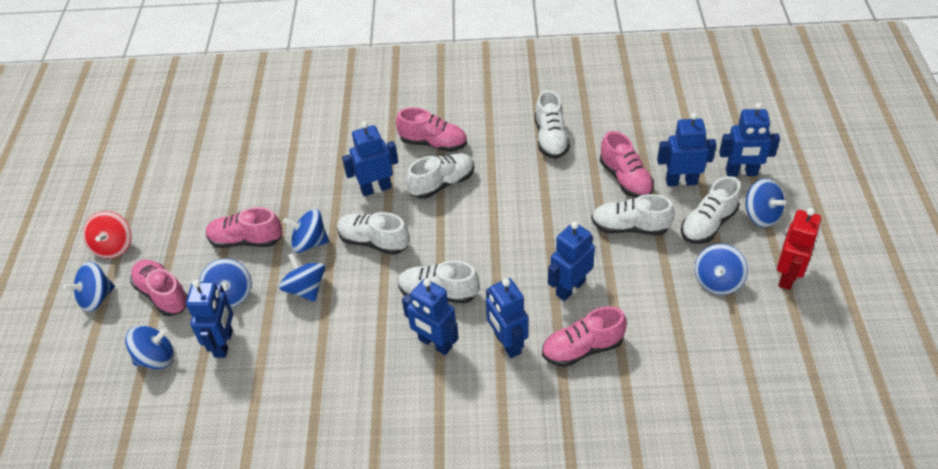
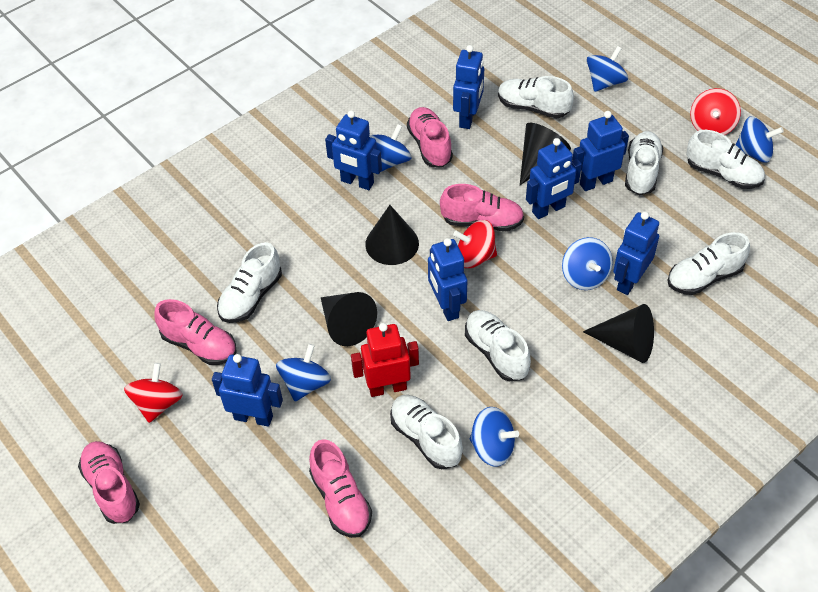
black cone: none = 0 -> [321,292,377,346] [365,205,419,265] [520,123,571,185] [583,304,654,363] = 4
blue spinning top: [63,261,115,312] [125,325,174,369] [199,259,252,308] [279,253,325,302] [283,209,329,253] [695,244,748,295] [746,178,786,227] = 7 -> [276,344,331,401] [369,124,412,172] [470,407,519,467] [562,237,613,290] [587,46,628,92] [736,116,784,163] = 6
red spinning top: [83,211,131,259] = 1 -> [124,363,183,423] [453,220,497,268] [690,88,741,135] = 3
white shoe: [337,212,409,255] [398,261,479,303] [406,153,474,199] [535,90,570,159] [592,194,675,235] [681,176,741,244] = 6 -> [217,242,282,323] [390,395,463,469] [465,310,531,381] [498,76,574,118] [625,131,664,195] [667,232,750,295] [686,130,765,189] = 7

